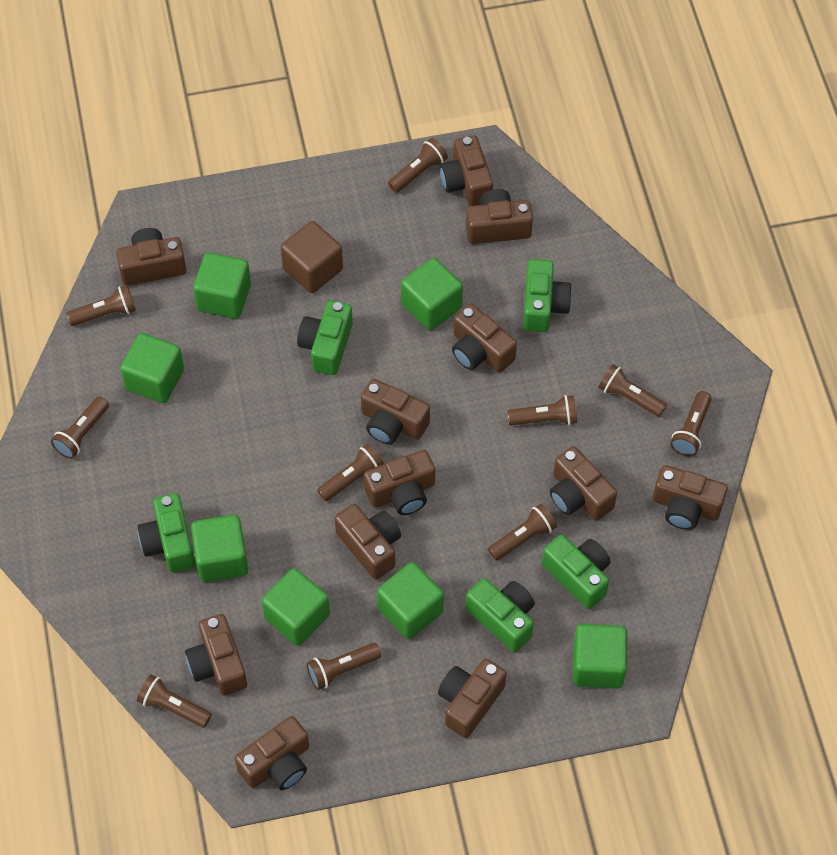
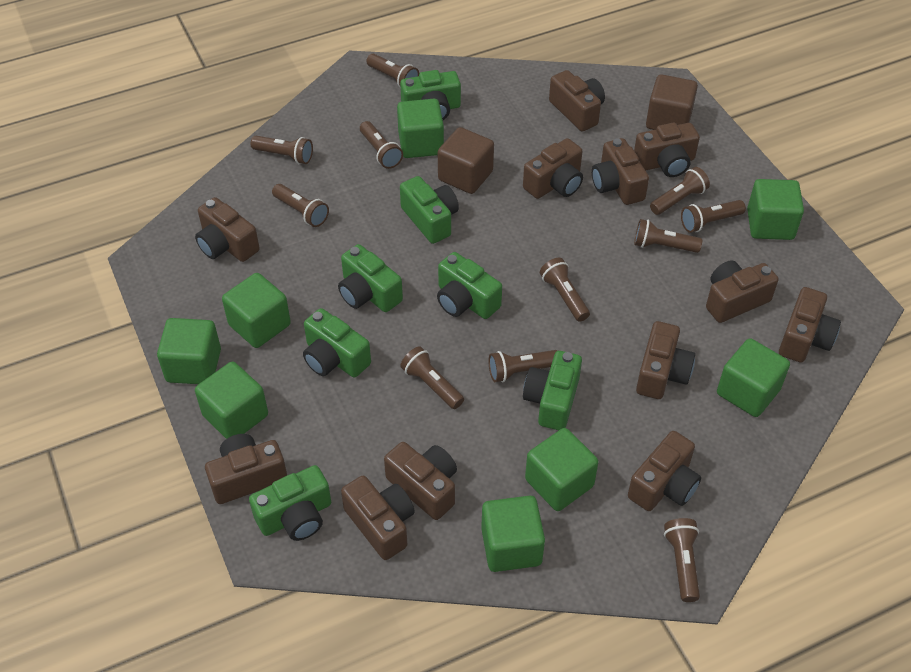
brown cube: [281,221,343,293] = 1 -> [438,127,494,194] [646,74,698,130] = 2
brown flashlight: [51,397,109,459] [66,285,136,326] [137,674,212,728] [307,643,381,690] [317,444,384,501] [388,138,448,193] [488,504,557,561] [507,395,577,426] [598,364,667,417] [670,391,712,456] = 10 -> [250,136,313,164] [272,184,329,227] [360,121,403,169] [366,54,419,87] [400,346,464,409] [488,350,558,382] [540,258,590,322] [634,219,702,253] [650,167,710,215] [664,518,700,602] [681,200,746,233] = 11
green camera: [138,493,195,572] [297,300,353,375] [466,578,535,652] [523,259,572,332] [542,535,610,609] = 5 -> [249,465,331,541] [303,308,371,378] [338,244,403,312] [400,70,461,120] [400,176,459,244] [437,252,502,319] [523,351,582,430] = 7
green cube: [120,333,184,403] [191,515,248,582] [193,252,251,319] [262,568,330,646] [377,562,444,639] [401,258,463,331] [573,624,627,689] = 7 -> [157,318,221,384] [195,362,268,439] [222,273,291,348] [397,99,444,158] [481,496,545,572] [525,428,598,511] [717,338,790,417] [747,179,804,240] = 8

